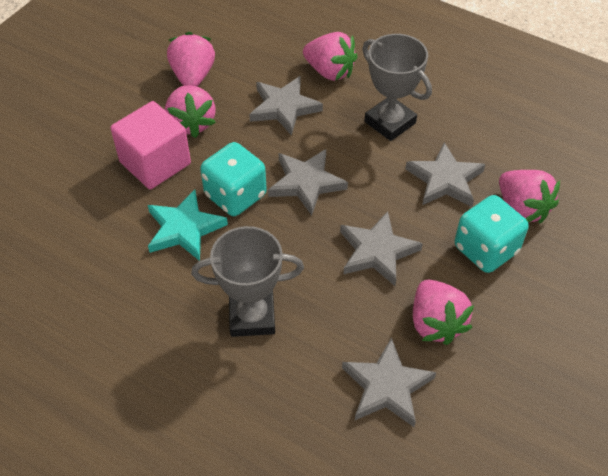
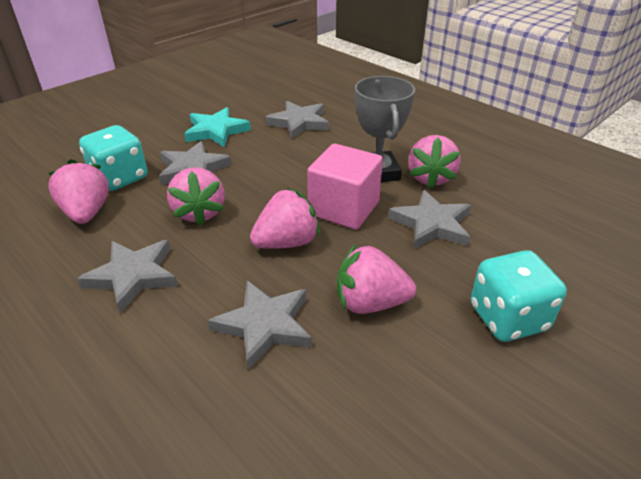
grey trophy: [191,226,304,337] [362,34,432,141] = 2 -> [355,76,415,182] = 1

